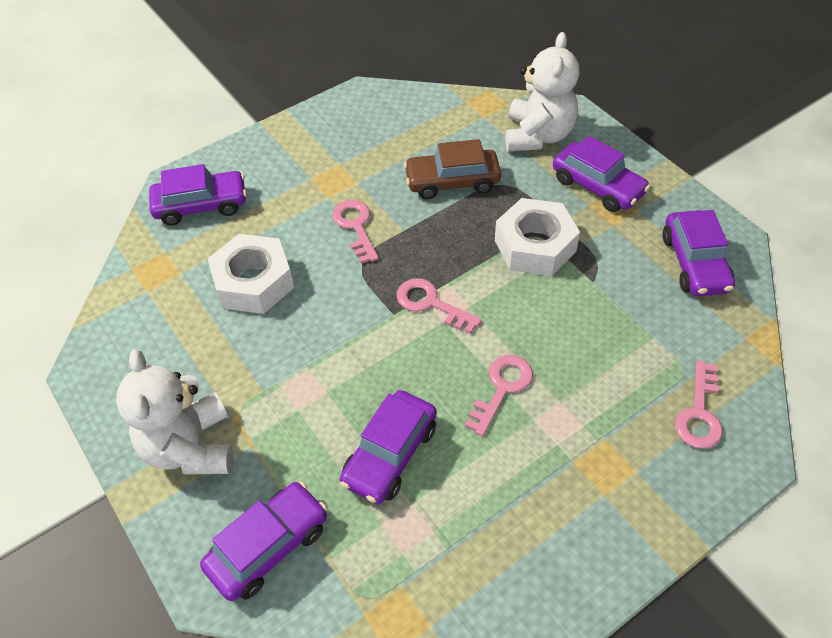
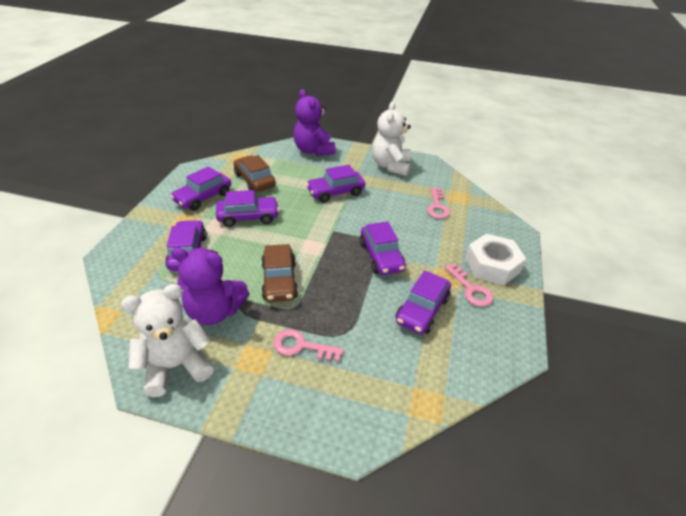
brown car: [404,139,501,199] = 1 -> [234,155,276,192] [261,244,298,302] = 2
pink key: [332,200,379,264] [397,278,482,334] [465,355,533,436] [675,360,722,449] = 4 -> [273,329,344,362] [427,188,450,219] [445,263,493,307] = 3
purple car: [149,164,247,226] [200,482,327,601] [340,390,437,504] [553,136,650,212] [662,210,735,296] = 5 -> [165,220,207,271] [170,166,231,211] [216,190,279,227] [306,165,365,203] [360,221,406,275] [396,270,451,334] = 6
purple teddy bear: none = 0 -> [171,247,250,325] [293,89,336,156] = 2
white nut: [207,234,294,314] [495,198,580,276] = 2 -> [465,234,526,285] = 1

